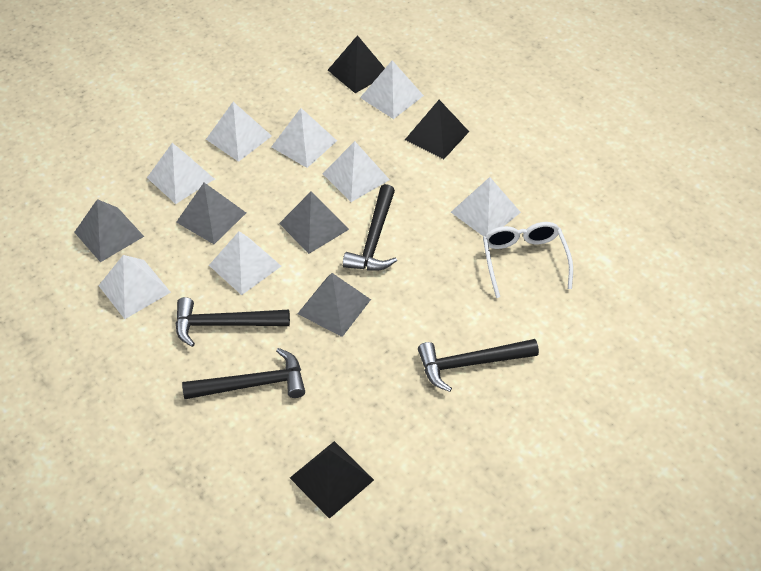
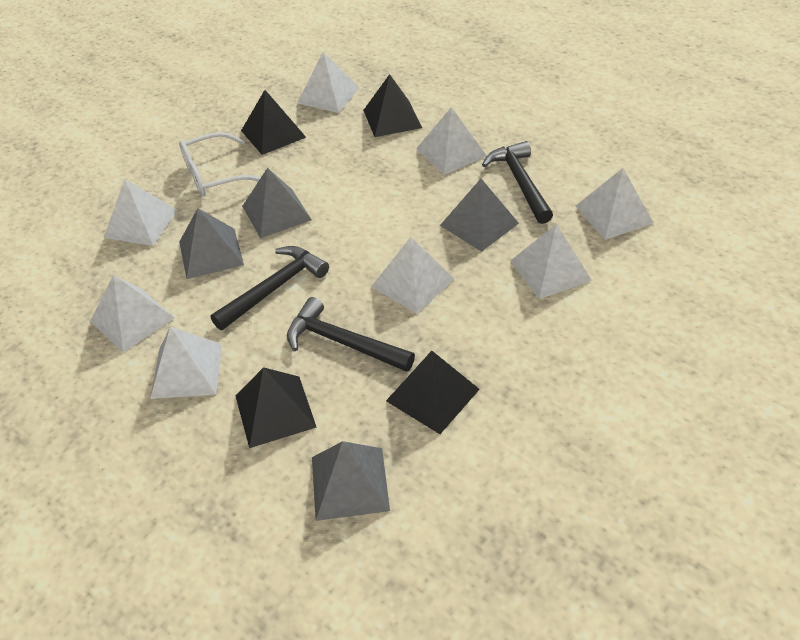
black hammer: [176,297,290,347] [182,348,305,399] [343,184,397,271] [418,339,539,392] = 4 -> [211,246,329,330] [287,297,415,372] [482,141,553,224] = 3
black pyramid: [290,441,374,519] [328,35,385,93] [405,100,469,159] = 3 -> [235,367,317,448] [241,90,306,155] [363,74,422,137] [386,351,480,434] = 4

